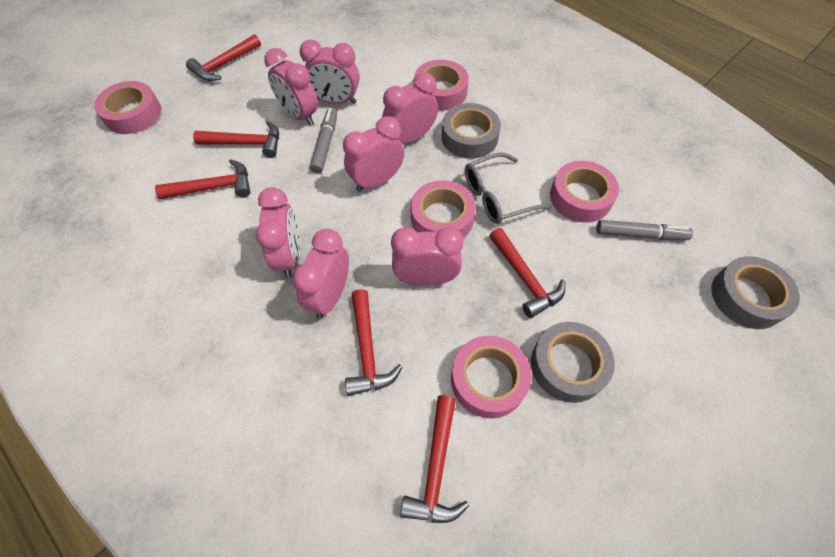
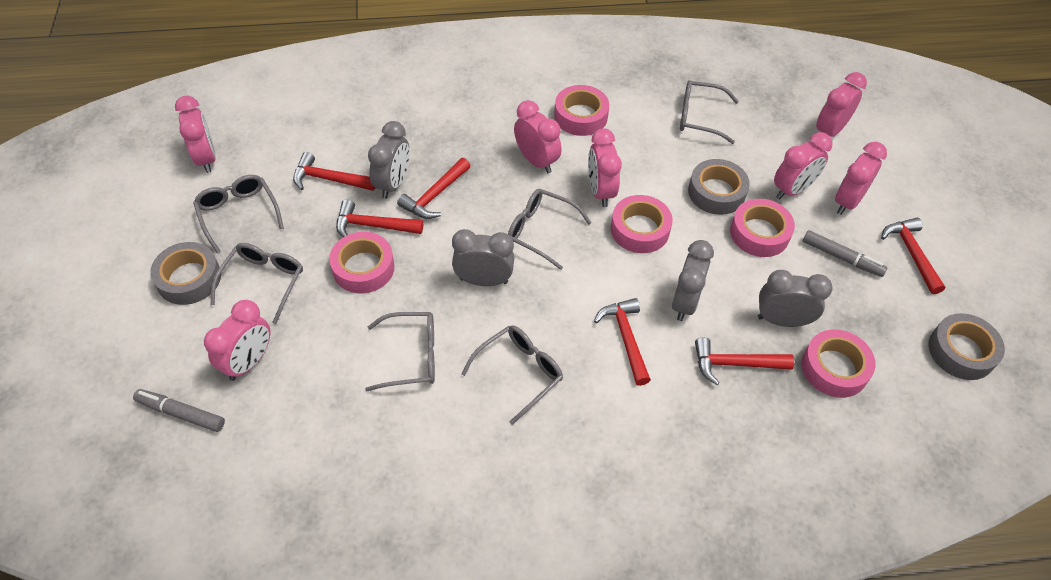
grey clock: none = 0 -> [368,121,410,199] [452,229,514,286] [672,240,714,321] [758,270,833,327] = 4
grey glasses: [465,152,552,224] = 1 -> [193,175,284,253] [210,243,303,324] [365,312,435,392] [461,325,563,425] [508,189,592,270] [680,80,739,144] = 6

